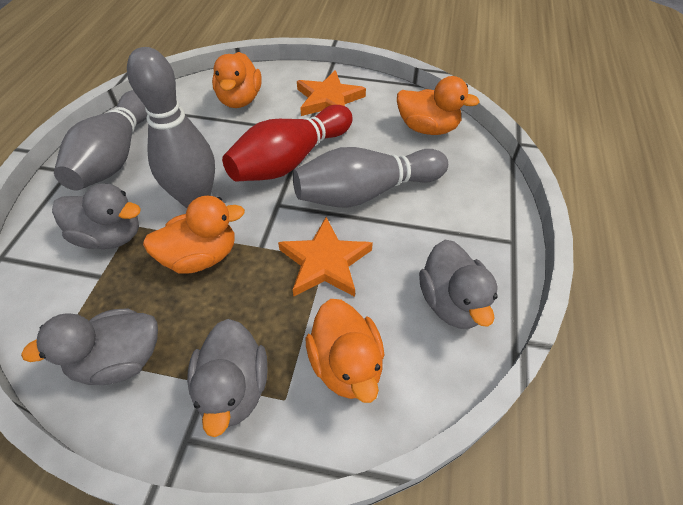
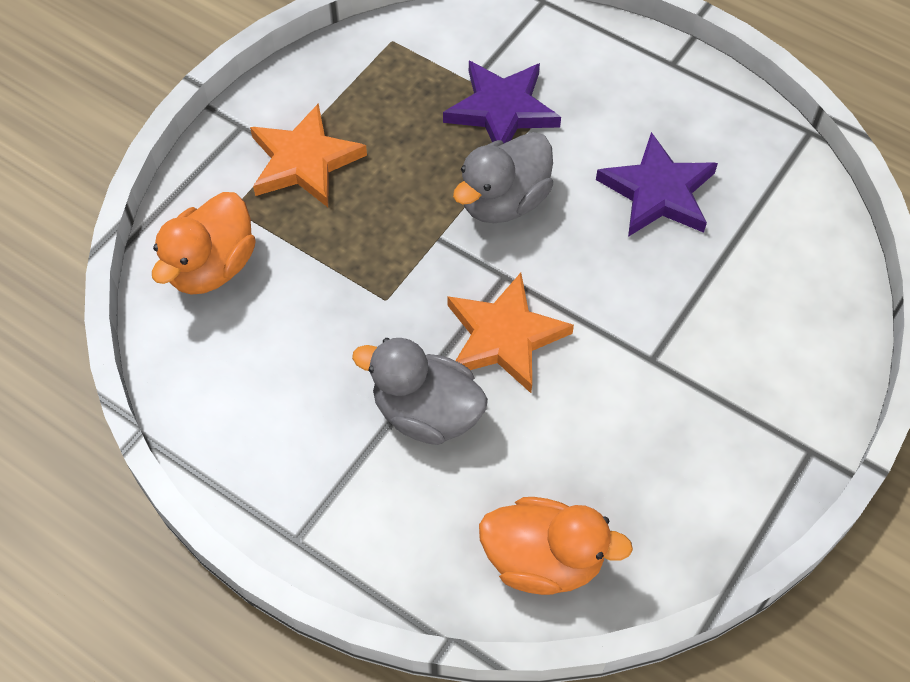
grey bowling pin: [54,90,148,191] [127,47,215,208] [293,147,448,207] = 3 -> none = 0
grey duck: [21,308,158,385] [52,183,141,249] [187,319,268,437] [419,240,498,329] = 4 -> [352,338,488,445] [453,132,553,223] = 2
orange duck: [143,195,245,274] [212,52,262,108] [306,299,385,403] [397,76,480,135] = 4 -> [152,192,256,295] [479,497,633,595] = 2
purple star: none = 0 -> [443,61,561,143] [596,132,718,237] = 2
red bowling pin: [222,105,353,182] = 1 -> none = 0

